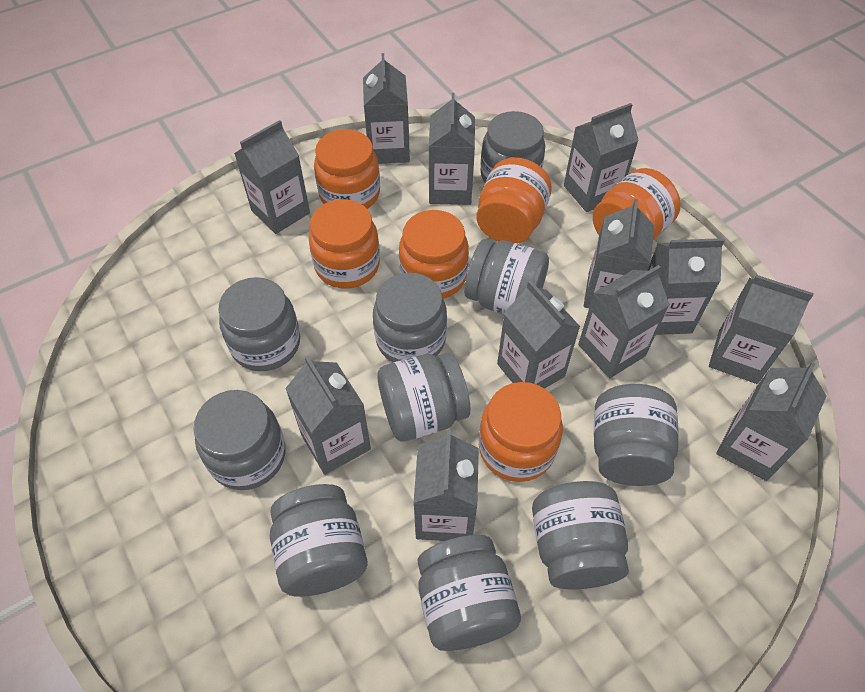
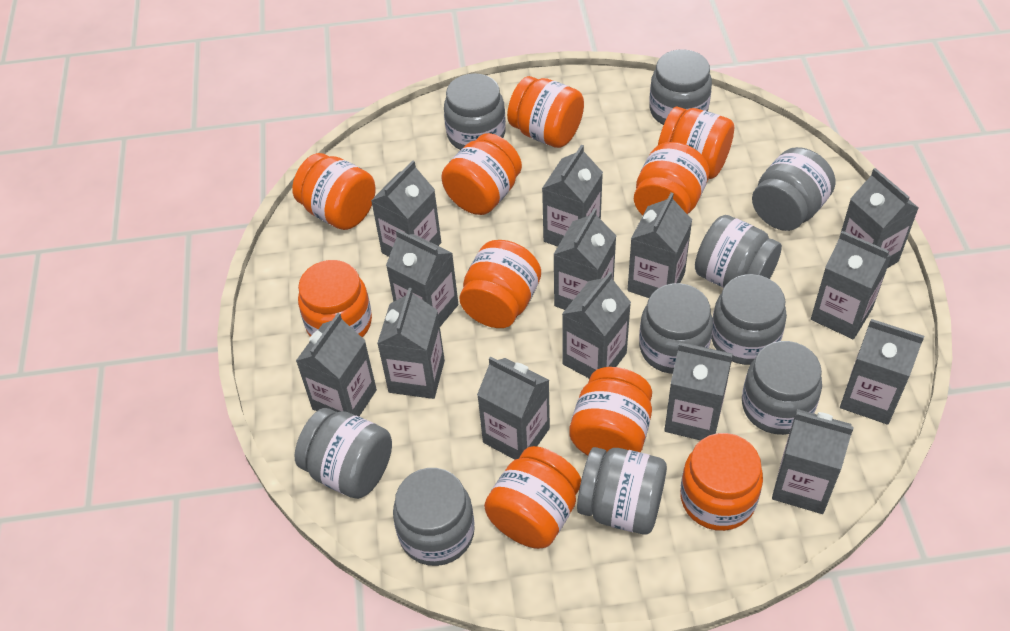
grey carton: [234,120,310,234] [285,356,371,475] [363,53,410,164] [414,429,479,541] [429,93,475,205] [497,280,580,389] [564,103,639,212] [578,265,670,378] [584,199,655,308] [648,238,725,335] [709,275,814,384] [717,362,827,481] = 12 -> [296,313,377,416] [371,160,441,257] [377,288,445,399] [386,229,458,327] [477,357,550,460] [542,145,603,247] [553,208,616,310] [562,271,631,378] [628,192,692,298] [664,342,733,440] [772,409,854,514] [811,231,891,339] [840,319,924,425] [841,168,919,268] = 14
orange jar: [309,199,380,289] [314,129,380,209] [399,210,469,299] [476,158,552,243] [479,382,563,482] [593,168,681,240] = 6 -> [292,153,375,230] [298,260,372,337] [441,133,522,215] [459,240,541,328] [484,446,581,549] [507,76,584,148] [569,367,652,455] [634,142,709,215] [658,107,734,179] [680,433,763,531] = 10

